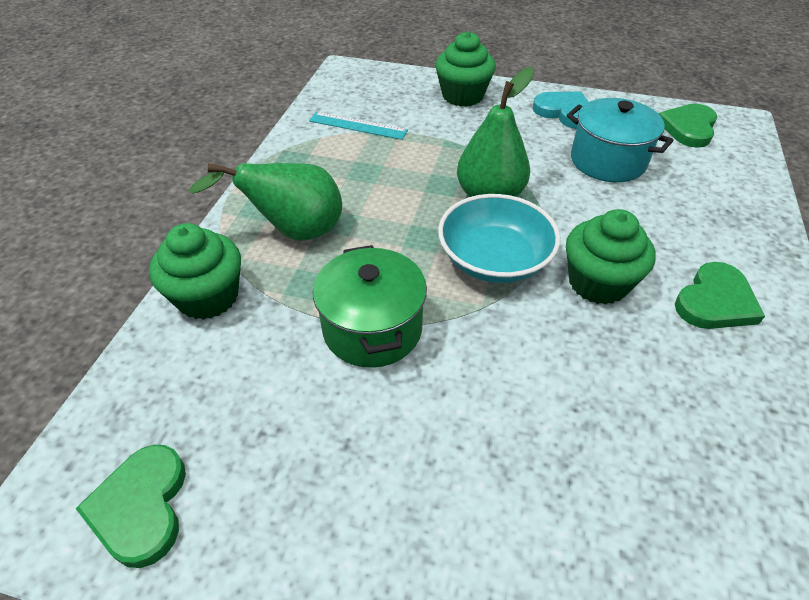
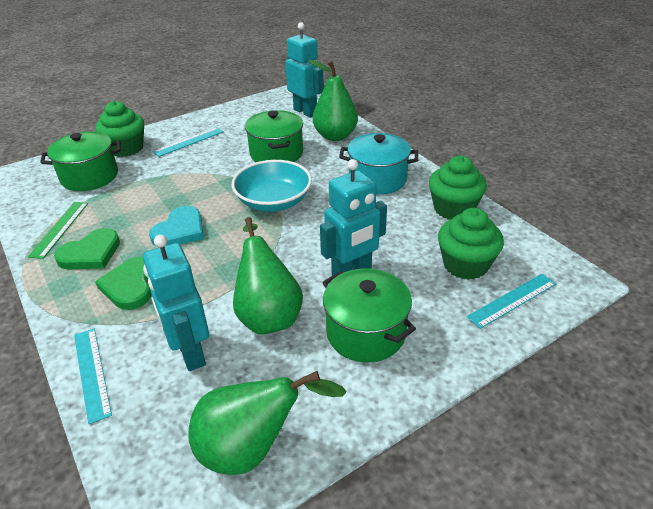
green heart: [75,445,186,568] [659,104,717,148] [675,262,765,329] = 3 -> [54,228,120,269] [95,257,151,310] = 2
green pear: [189,163,342,241] [457,67,534,197] = 2 -> [189,371,347,475] [233,217,303,334] [308,60,358,141] = 3
green pot: [313,245,427,368] = 1 -> [40,131,121,191] [245,110,303,162] [322,268,416,363] = 3
green ruler: none = 0 -> [28,202,88,259] = 1
turquoise robot: none = 0 -> [143,235,209,371] [285,22,324,118] [320,159,387,276] = 3
turquoise ruler: [309,112,408,140] = 1 -> [74,329,112,424] [153,127,224,157] [467,274,556,329] = 3

